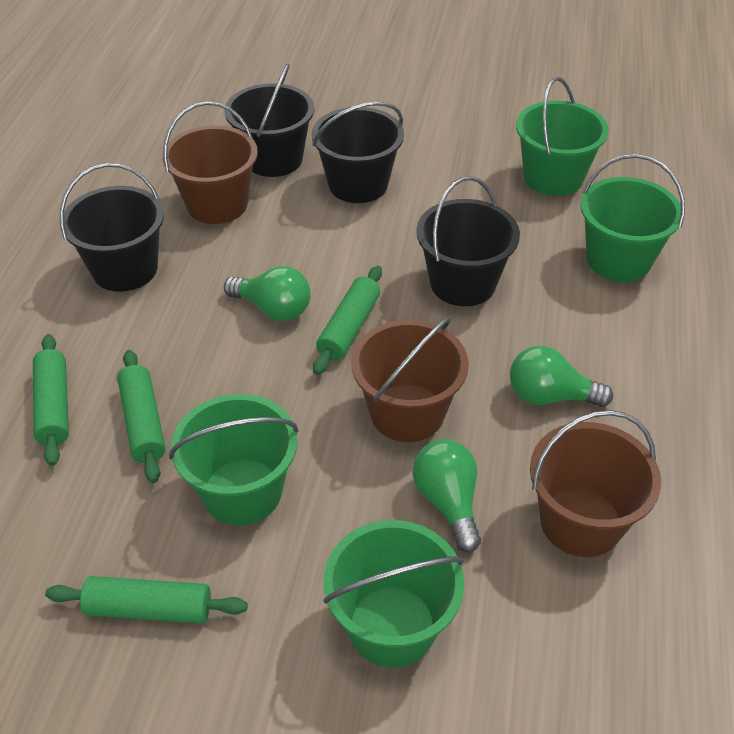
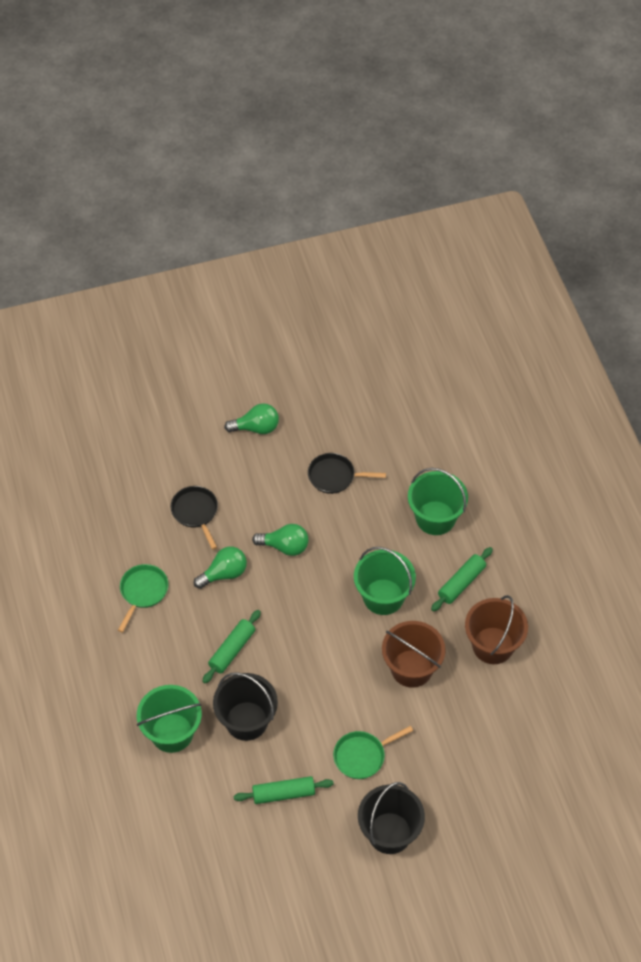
black bucket: [60,163,164,292] [225,63,315,177] [312,102,404,203] [416,176,520,306] = 4 -> [213,672,278,741] [358,782,425,854] = 2
black pan: none = 0 -> [171,486,218,550] [308,453,386,494] = 2
brown bucket: [162,101,258,224] [351,315,469,442] [530,410,661,557] = 3 -> [382,621,446,688] [465,595,528,664] = 2
green bucket: [169,394,298,526] [323,520,465,668] [516,77,609,196] [581,154,685,282] = 4 -> [137,685,202,753] [354,547,416,615] [408,468,468,535] = 3
green pan: none = 0 -> [118,564,168,632] [333,726,413,779] = 2
green rolling pin: [33,334,69,466] [45,576,248,624] [117,350,165,483] [313,266,382,375] = 4 -> [202,610,261,683] [234,776,334,804] [431,547,493,612] = 3

